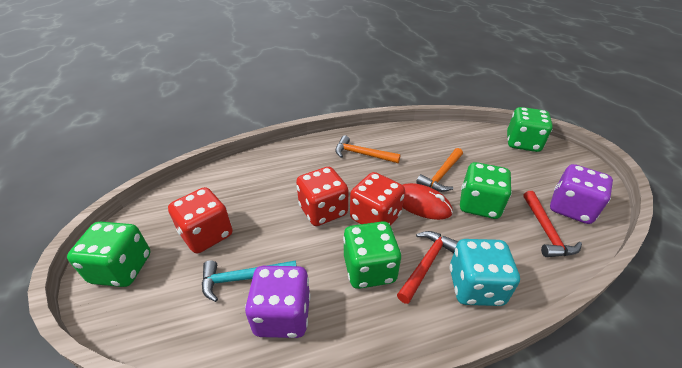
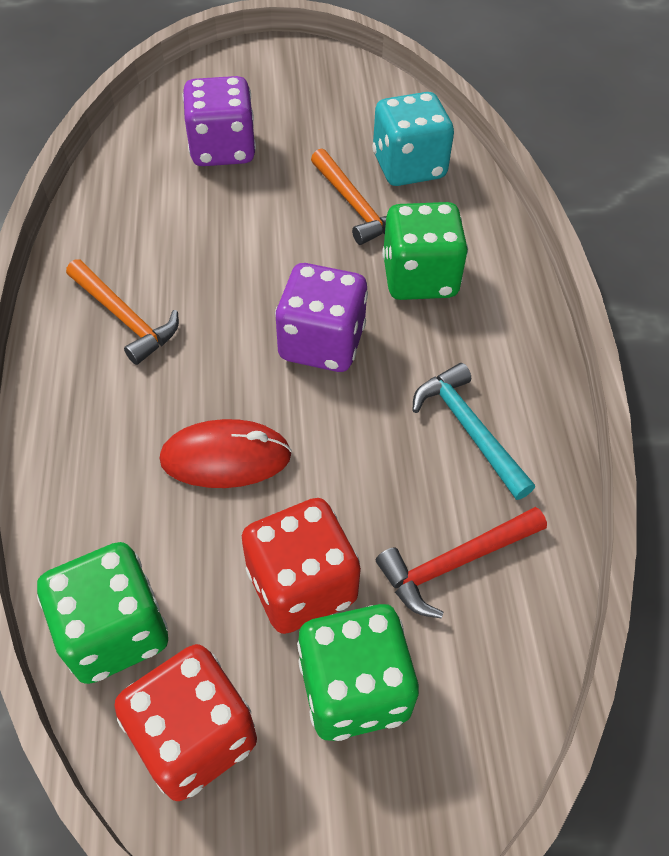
green dice: [67,222,150,287] [343,221,401,289] [460,162,512,219] [507,107,553,152] = 4 -> [37,542,168,684] [297,604,419,741] [382,202,468,300] = 3
red dice: [168,187,233,253] [296,167,348,226] [350,172,405,226] = 3 -> [114,644,257,801] [242,498,361,634] = 2
red hammer: [397,231,458,304] [523,191,582,257] = 2 -> [376,507,547,619] = 1

